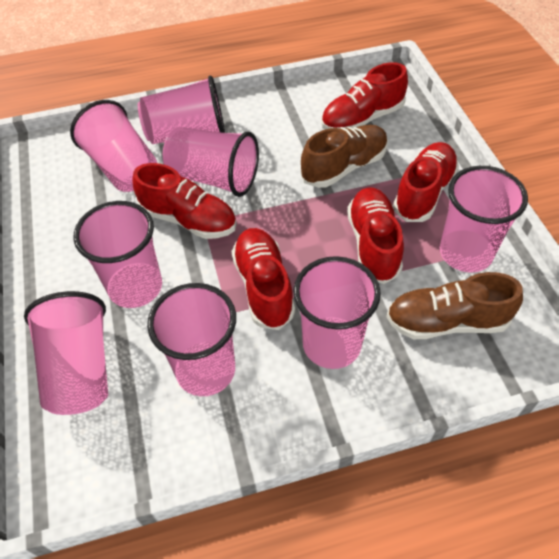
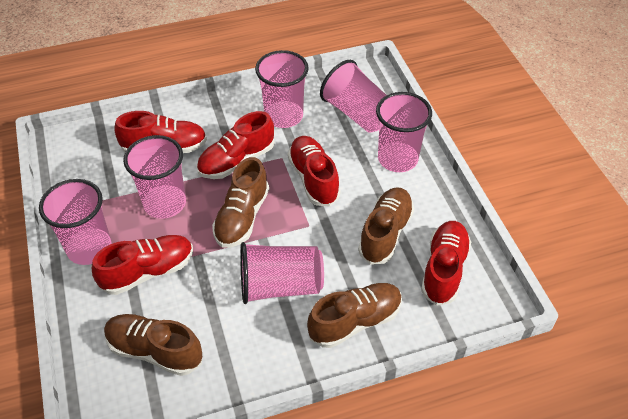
brown shoe: [301,125,388,188] [386,272,523,339] = 2 -> [104,314,202,376] [212,157,269,248] [307,283,402,348] [358,187,414,265] = 4
pink cup: [24,291,108,415] [70,100,157,192] [74,201,162,308] [138,76,225,144] [147,283,236,396] [163,127,259,197] [293,256,381,369] [440,166,528,272] = 8 -> [39,179,111,265] [123,135,186,219] [240,242,324,304] [255,50,309,128] [320,60,386,133] [376,92,432,172] = 6

